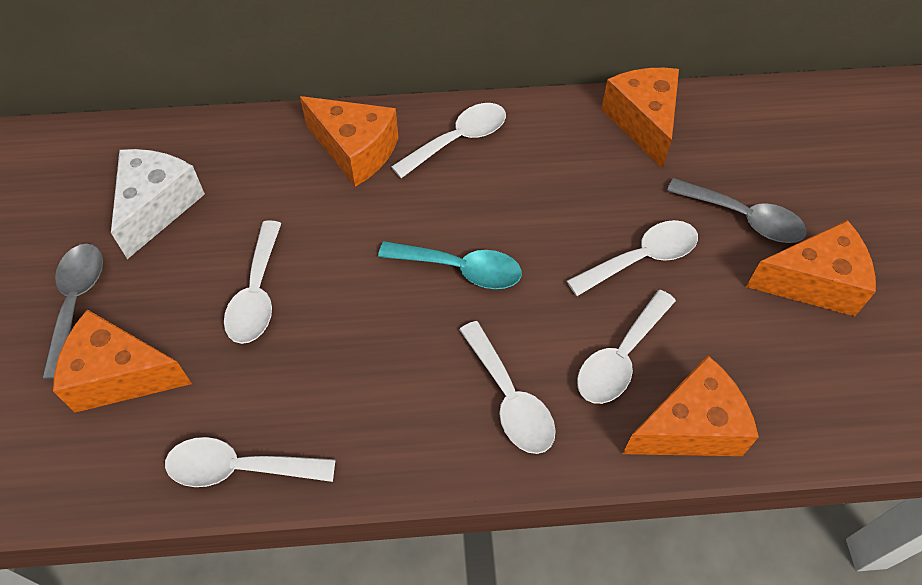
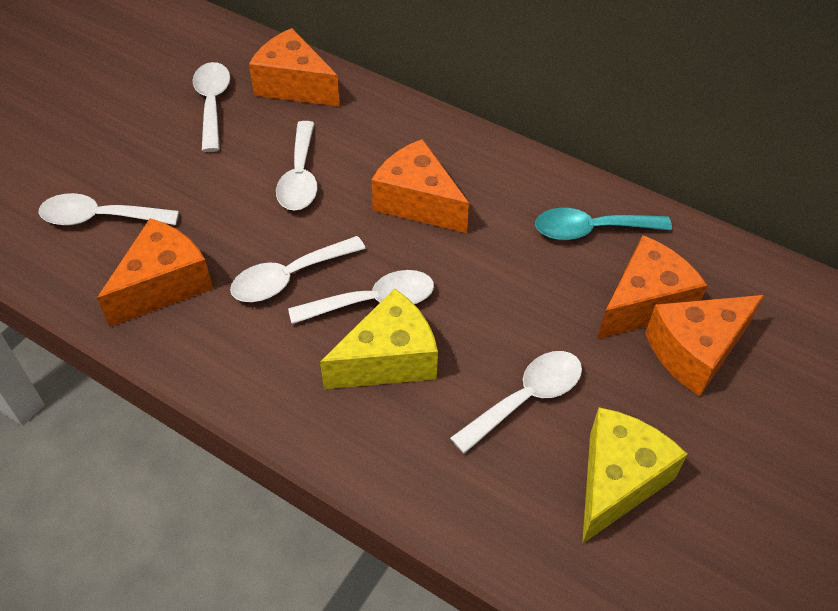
grey spoon: [42,244,103,380] [667,178,807,243] = 2 -> none = 0
white cheese: [111,149,205,259] = 1 -> none = 0
yellow cheese: none = 0 -> [320,289,438,389] [582,407,688,544] = 2

